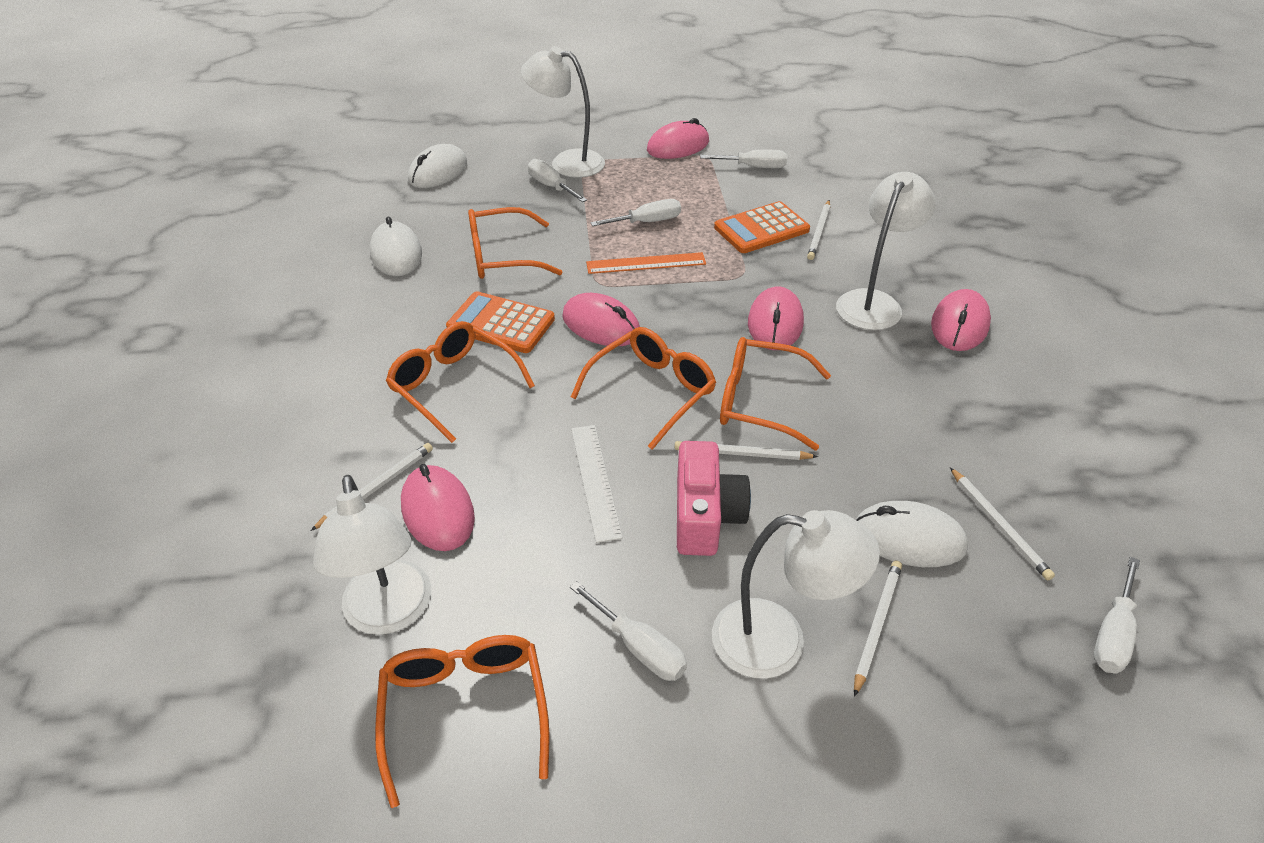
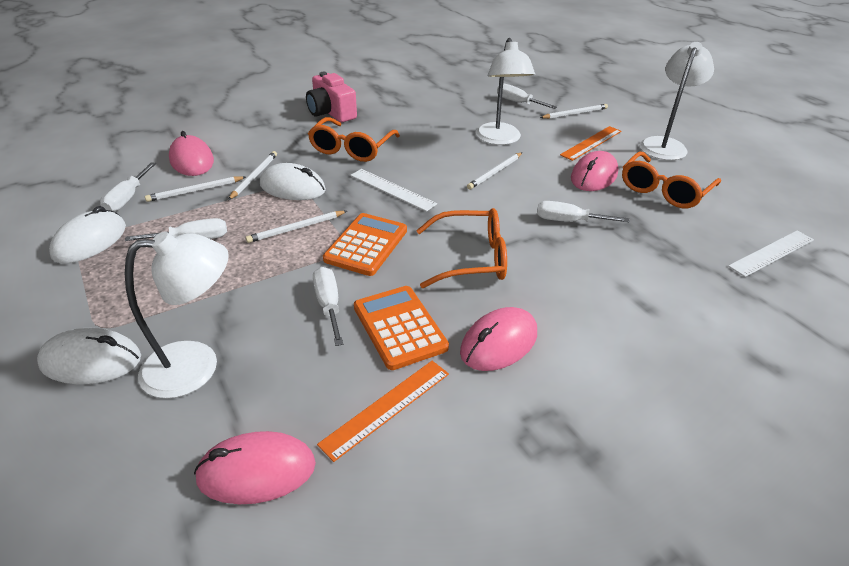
orange glasses: [375,635,550,808] [386,321,535,443] [468,207,562,279] [571,327,716,450] [720,337,831,450] = 5 -> [308,117,400,162] [416,208,507,288] [622,151,721,208] = 3
orange ruler: [586,252,706,274] = 1 -> [317,361,449,462] [560,126,622,161] = 2
pink mouse: [401,464,475,551] [562,293,640,346] [647,118,709,159] [748,287,804,350] [931,289,991,351] = 5 -> [169,131,214,176] [194,431,316,504] [460,307,537,371] [571,151,618,191] = 4
white lamp: [313,475,431,635] [521,46,605,178] [712,510,880,679] [836,172,936,330] = 4 -> [125,231,229,399] [476,38,535,145] [640,42,714,160] = 3
white ruler: [571,425,623,543] = 1 -> [350,169,437,212] [728,230,814,277] = 2

